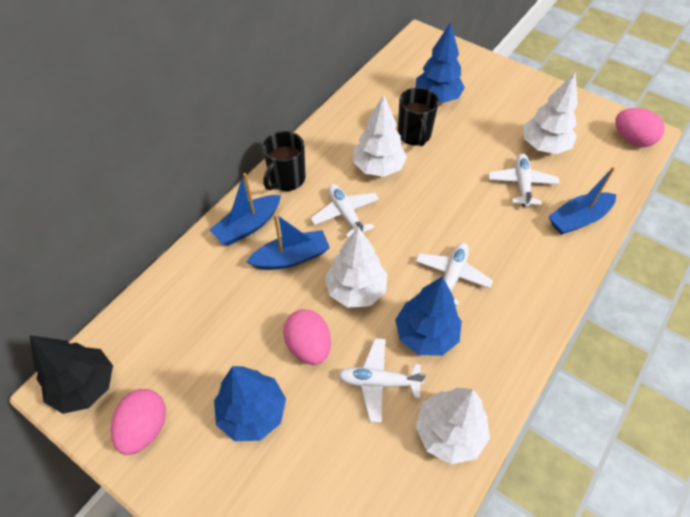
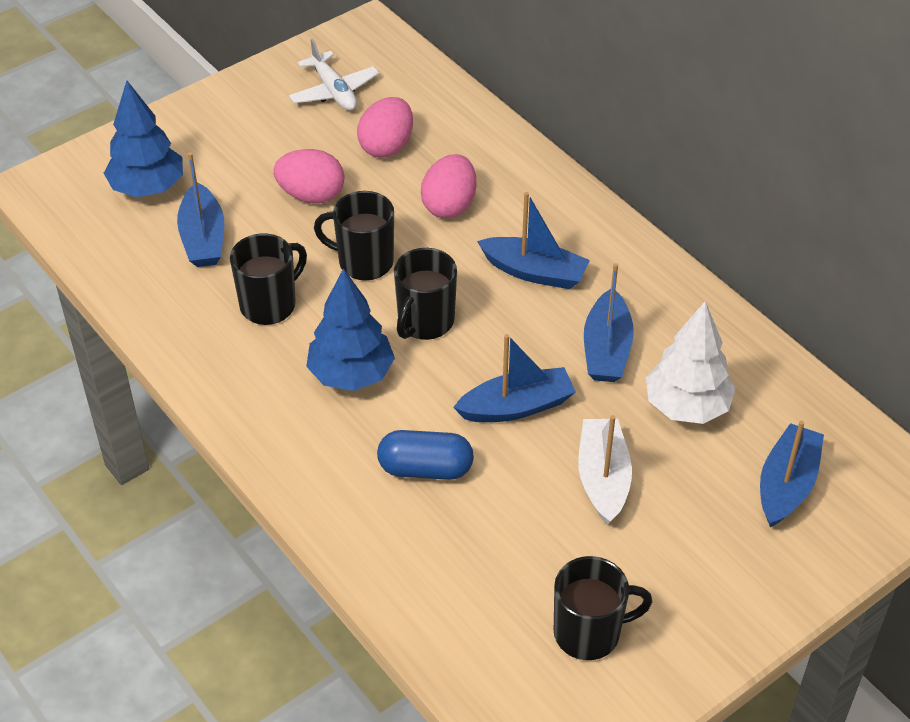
black mug: [263,131,305,191] [398,87,439,146] = 2 -> [230,233,307,325] [314,191,394,281] [394,248,457,340] [554,556,652,660] = 4
black tree: [29,335,113,414] = 1 -> none = 0
blue boat: [210,173,281,245] [246,213,330,270] [548,167,616,235] = 3 -> [177,152,224,267] [453,334,576,422] [477,192,590,289] [584,263,634,382] [760,421,824,527] = 5
blue capsule: none = 0 -> [377,430,474,480] = 1
blue tree: [214,366,286,441] [395,276,462,356] [416,22,465,103] = 3 -> [104,81,183,197] [306,268,395,391] = 2
white boat: none = 0 -> [578,415,632,525] = 1
white plane: [310,184,379,238] [338,338,426,423] [415,243,493,306] [488,153,560,207] = 4 -> [289,39,379,111] = 1
white tree: [325,227,388,308] [353,95,407,177] [416,388,490,465] [523,73,578,154] = 4 -> [646,301,736,424] = 1

